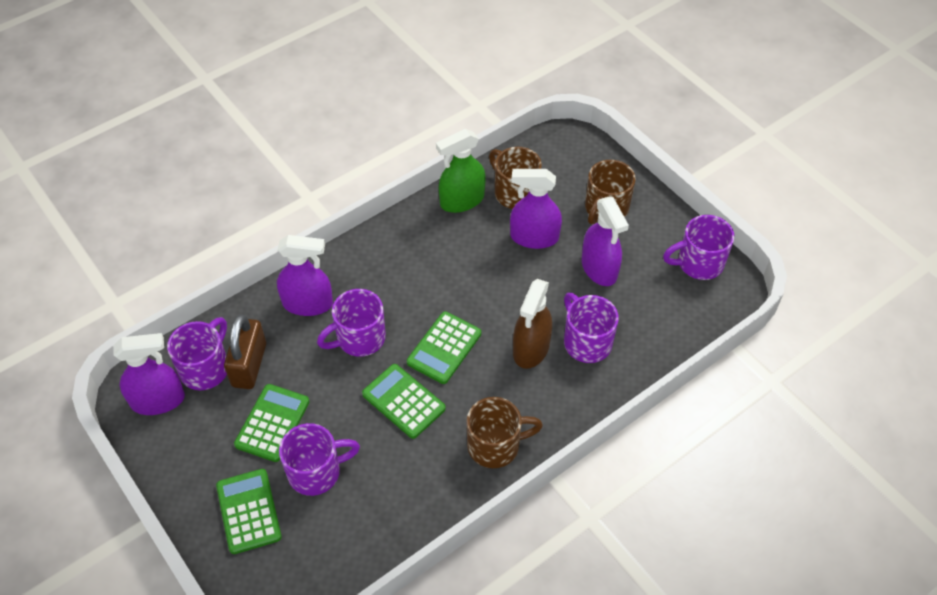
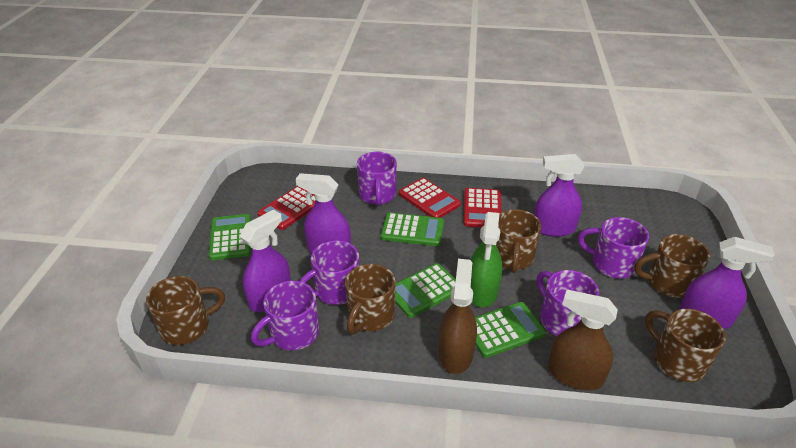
brown mug: [466,397,543,468] [489,147,542,209] [585,160,636,225] = 3 -> [146,276,225,345] [345,264,395,334] [496,209,541,273] [634,234,710,298] [645,309,726,382] = 5
brown padlock: [224,315,266,389] = 1 -> none = 0
brown spray bottle: [513,279,552,369] = 1 -> [439,259,477,374] [548,289,618,390] = 2
red calculator: none = 0 -> [257,186,316,230] [399,178,461,218] [464,188,502,227] = 3

